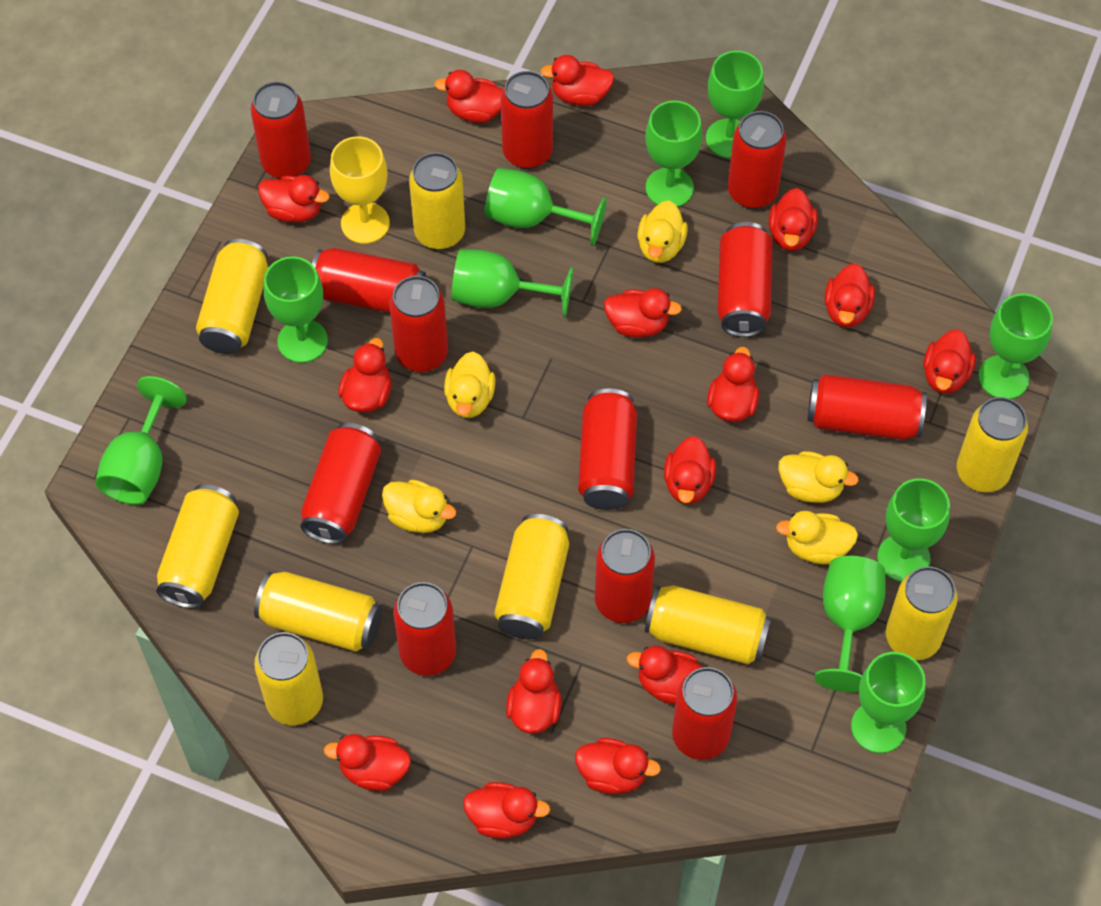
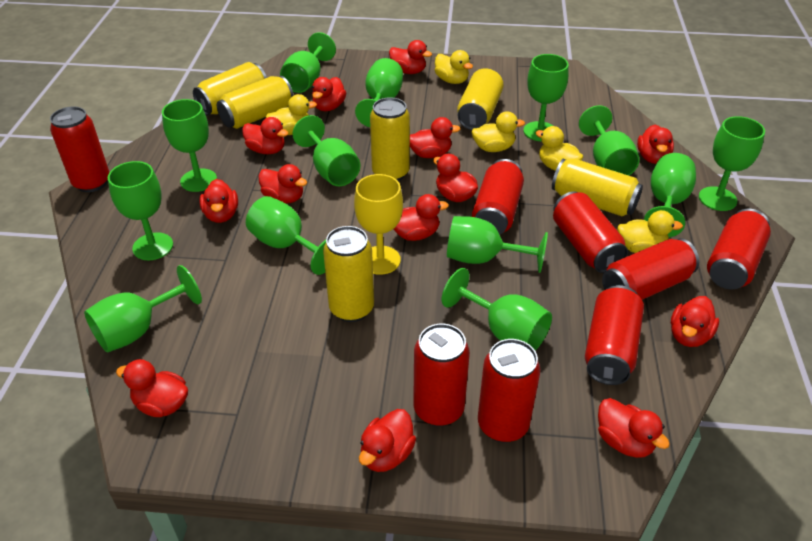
green goblet: [95,376,187,505] [264,256,328,363] [452,249,573,317] [484,168,607,246] [645,101,702,207] [706,51,764,158] [814,556,886,692] [851,652,926,753] [877,478,950,582] [978,294,1053,399] = 10 -> [84,265,202,352] [108,161,173,260] [162,99,217,192] [246,196,326,275] [280,32,336,93] [292,115,360,186] [355,58,403,127] [442,268,552,351] [447,216,548,273] [523,54,569,141] [579,105,640,176] [644,153,696,237] [699,116,765,211] = 13
red can: [251,82,311,179] [301,423,381,544] [312,248,426,313] [389,276,448,372] [393,582,456,676] [501,71,553,169] [578,388,637,510] [595,529,655,623] [672,667,737,760] [717,222,773,337] [728,111,786,209] [807,374,927,440] = 12 -> [50,106,109,192] [413,324,470,427] [472,159,524,235] [478,339,541,443] [553,191,628,273] [585,285,644,385] [602,238,699,300] [707,209,771,289] = 8
red duck: [258,175,329,222] [324,734,411,791] [338,338,392,413] [434,70,503,123] [463,782,550,839] [506,649,562,734] [541,55,614,106] [575,738,661,794] [604,288,682,337] [627,646,703,705] [664,436,716,504] [707,347,759,422] [769,188,818,251] [825,263,875,327] [924,329,976,394] = 15 -> [116,359,188,417] [199,179,238,223] [242,117,288,154] [258,164,307,203] [312,77,346,111] [359,409,416,472] [389,40,432,74] [394,194,449,241] [410,117,461,158] [433,154,478,202] [598,398,670,458] [637,124,674,164] [671,296,719,347] = 13
yellow can: [156,484,239,608] [196,239,268,354] [254,572,382,652] [254,632,323,725] [409,152,465,250] [494,514,569,639] [645,585,772,664] [886,566,958,660] [957,397,1028,492] = 9 -> [193,62,267,115] [217,76,294,129] [323,226,374,322] [370,97,410,181] [457,68,504,130] [552,158,643,217] = 6

